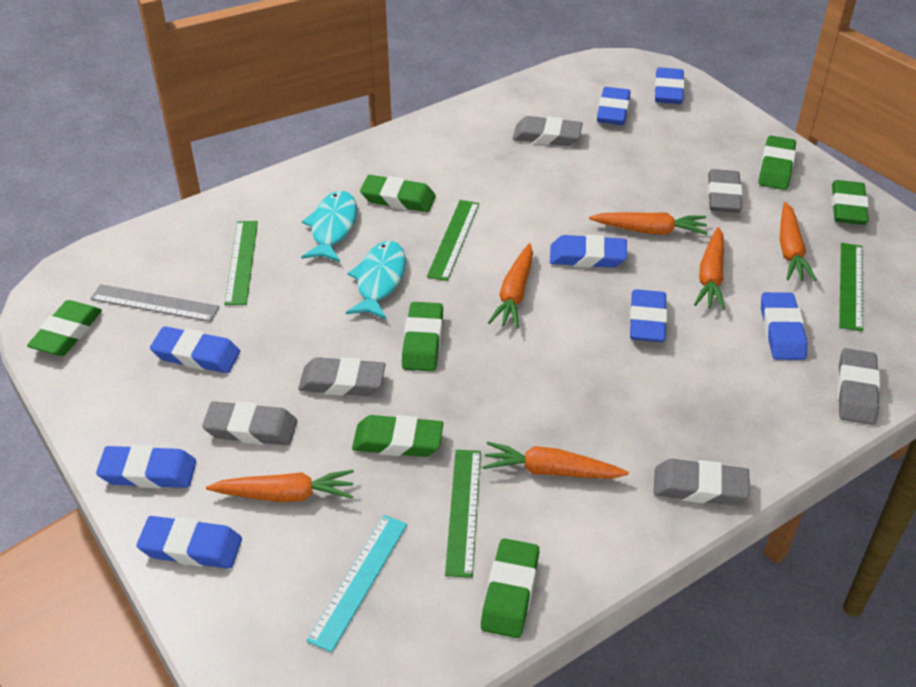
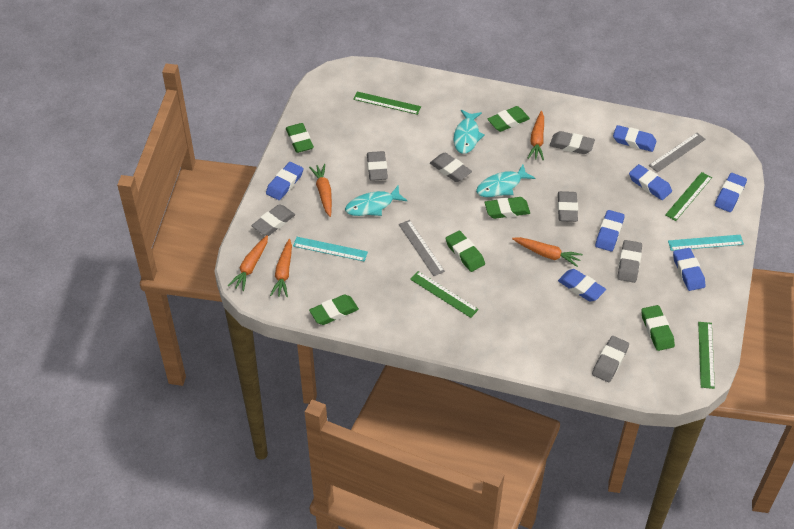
blue eraser: [96,445,196,488] [137,516,242,569] [150,326,240,373] [550,235,627,268] [597,87,630,125] [630,289,667,342] [655,68,685,104] [761,292,807,360] = 8 -> [266,162,304,200] [558,269,606,302] [595,210,625,251] [613,125,657,152] [629,164,672,200] [673,248,706,291] [715,173,747,212] = 7
green eraser: [27,300,102,356] [352,415,444,457] [360,175,436,212] [402,302,443,371] [481,538,539,638] [759,136,796,190] [832,180,869,225] = 7 -> [286,123,314,153] [309,294,359,325] [445,231,485,272] [485,197,530,219] [488,106,530,132] [641,305,675,351] = 6
grey eraser: [202,401,297,445] [298,357,386,396] [512,116,583,146] [653,459,750,505] [708,169,743,213] [837,348,880,425] = 6 -> [251,204,295,236] [367,151,388,181] [430,153,472,182] [550,131,595,154] [557,191,578,222] [592,336,629,382] [617,240,642,283] = 7
grey ruler: [90,284,220,322] = 1 -> [399,220,445,276] [649,133,706,172] = 2
orange carrot: [206,470,354,502] [483,441,629,479] [488,243,533,329] [589,212,708,235] [694,227,725,310] [780,202,817,281] = 6 -> [228,235,268,291] [270,239,292,297] [309,164,332,217] [512,237,583,267] [528,111,544,160] = 5
turquoise fish: [301,191,357,262] [346,241,406,319] = 2 -> [345,186,408,216] [453,110,485,154] [476,164,535,197] = 3
turquoise ruler: [307,515,407,652] = 1 -> [293,237,368,262] [668,235,744,251] = 2

